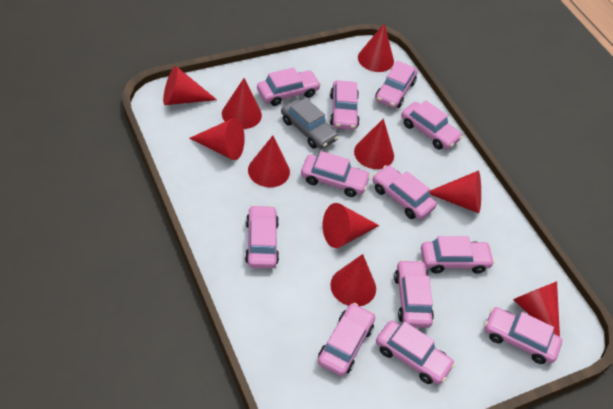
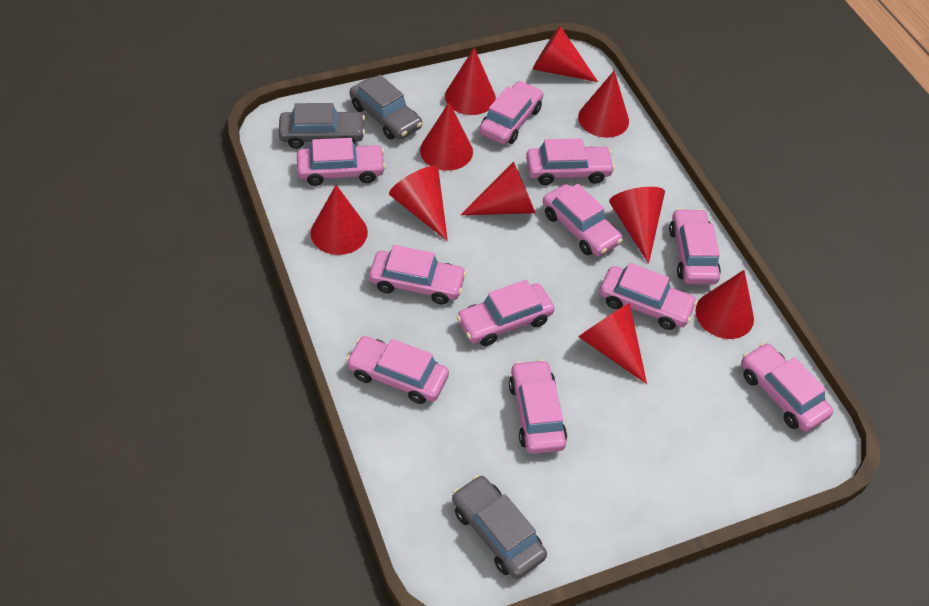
grey car: [281,98,339,149] = 1 -> [279,103,365,149] [350,75,422,140] [452,475,547,579] = 3
pink car: [245,205,279,269] [257,68,321,106] [301,151,371,197] [318,303,375,376] [330,80,360,130] [372,165,437,220] [375,61,417,109] [376,320,455,384] [394,260,434,328] [401,100,463,150] [421,236,495,274] [485,307,562,364] = 12 -> [297,138,386,186] [346,336,449,404] [369,245,467,305] [456,280,555,346] [479,81,543,145] [509,359,567,454] [526,138,615,185] [543,184,623,256] [599,263,697,330] [669,209,721,285] [741,343,833,432] = 11

